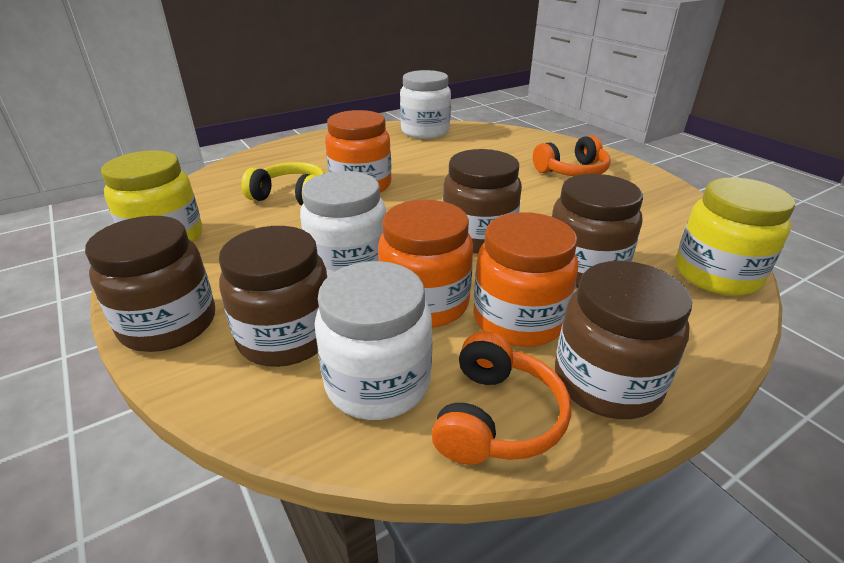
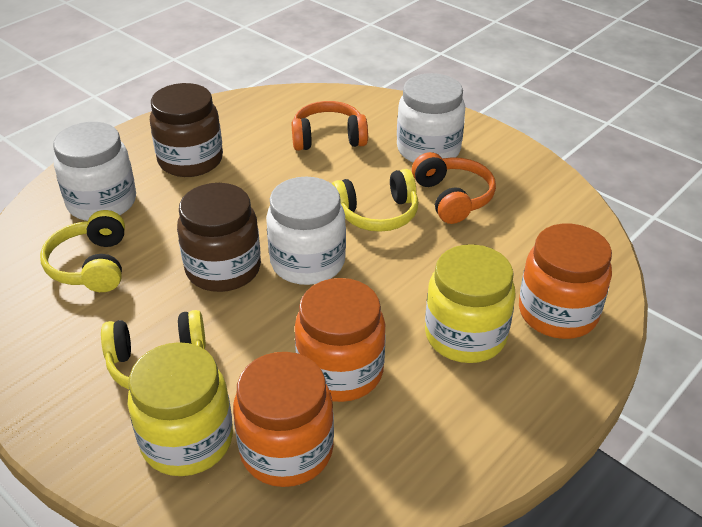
brown jar: [85,216,215,352] [219,226,327,367] [443,149,522,254] [552,174,643,288] [555,261,692,419] = 5 -> [150,83,223,177] [177,183,261,292] = 2
yellow headphones: [241,162,325,206] = 1 -> [40,210,125,292] [101,310,206,389] [332,169,418,232] = 3

